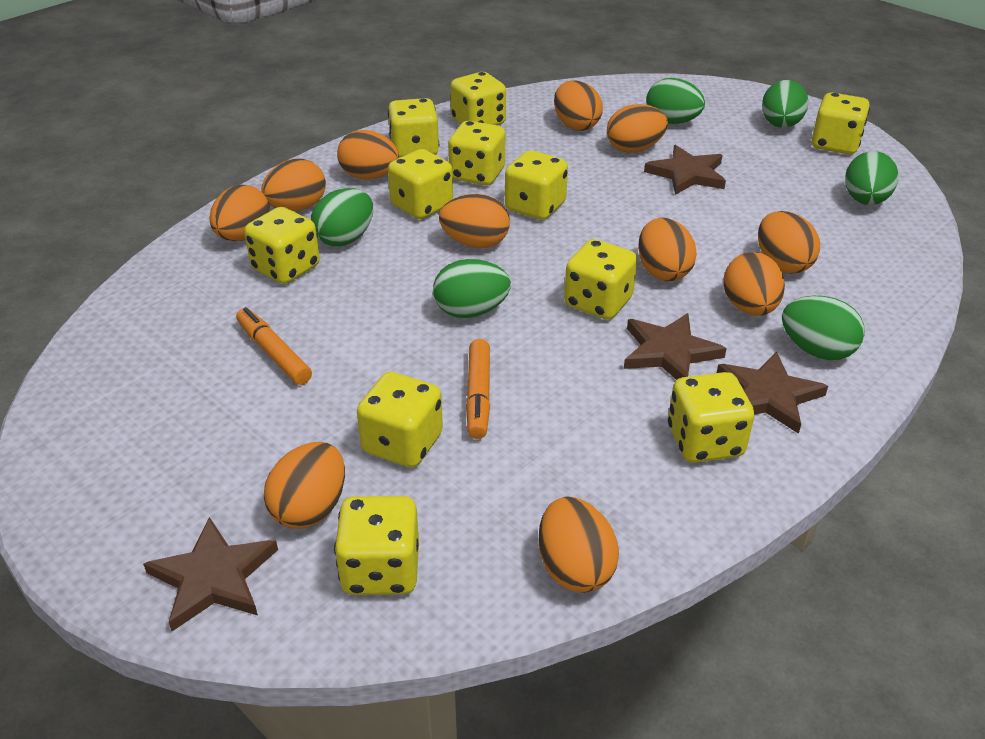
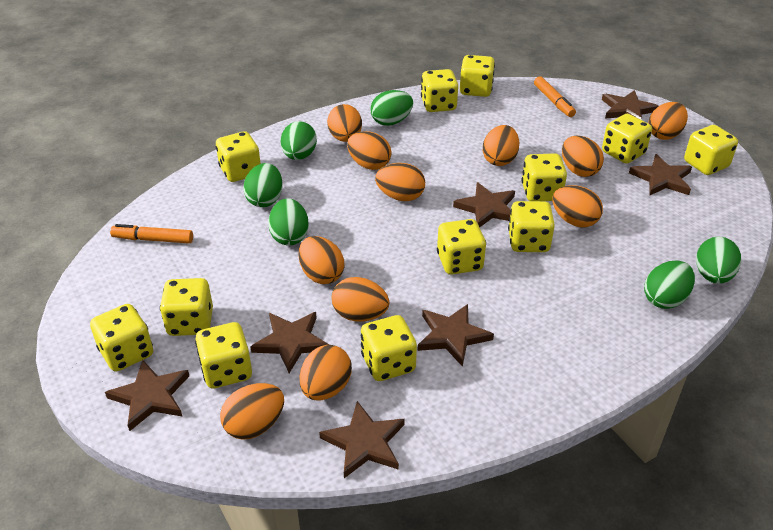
brown star: [143,517,278,631] [624,313,727,380] [644,145,726,195] [717,351,828,434] = 4 -> [105,360,189,431] [250,312,329,373] [319,401,405,478] [418,304,494,367] [453,182,515,227] [602,90,659,120] [629,154,692,195] = 7
yellow dice: [244,207,320,284] [334,496,419,595] [357,372,443,467] [388,98,439,158] [388,149,453,219] [448,121,505,185] [450,72,506,125] [505,150,568,220] [564,239,637,320] [668,372,754,463] [812,92,870,154] = 11 -> [90,304,153,372] [160,278,213,336] [195,322,252,388] [216,131,261,182] [361,315,417,381] [421,69,458,112] [437,219,486,275] [460,55,495,97] [508,201,555,252] [522,153,567,201] [602,114,652,164] [684,125,738,175] = 12

